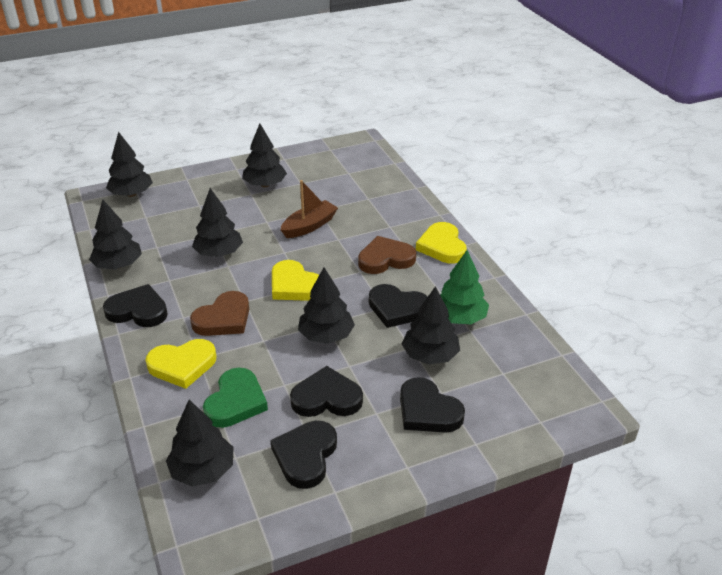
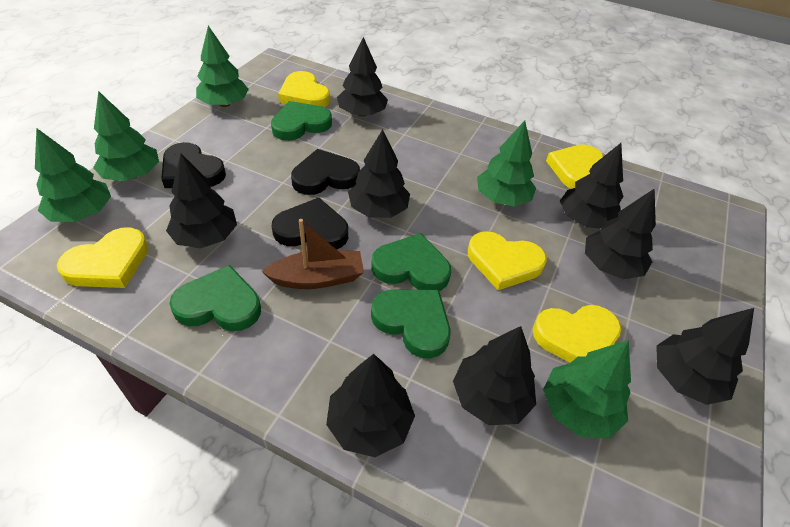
black heart: [103,284,168,327] [270,421,337,489] [290,366,363,417] [369,284,428,328] [400,377,465,433] = 5 -> [161,142,226,188] [272,198,348,249] [291,149,360,195] = 3
black tree: [89,200,142,270] [106,132,153,197] [166,399,234,487] [192,188,243,257] [242,123,287,187] [298,268,355,344] [402,286,460,364] = 7 -> [166,154,237,249] [326,354,415,457] [337,37,388,117] [348,129,410,218] [453,326,536,425] [560,143,623,229] [585,188,656,279] [656,308,754,405] = 8
brown heart: [190,291,249,336] [358,236,416,274] = 2 -> none = 0
green heart: [203,368,268,428] = 1 -> [169,265,261,331] [271,101,332,141] [371,233,451,291] [371,289,450,359] = 4
green tree: [440,250,489,324] = 1 -> [35,128,111,222] [93,91,159,181] [196,26,249,107] [477,120,536,207] [543,340,631,439] = 5
yellow heart: [145,339,217,389] [272,260,319,301] [416,222,467,263] = 3 -> [57,227,148,288] [278,71,330,107] [468,231,547,290] [532,305,621,363] [546,144,603,189] = 5

